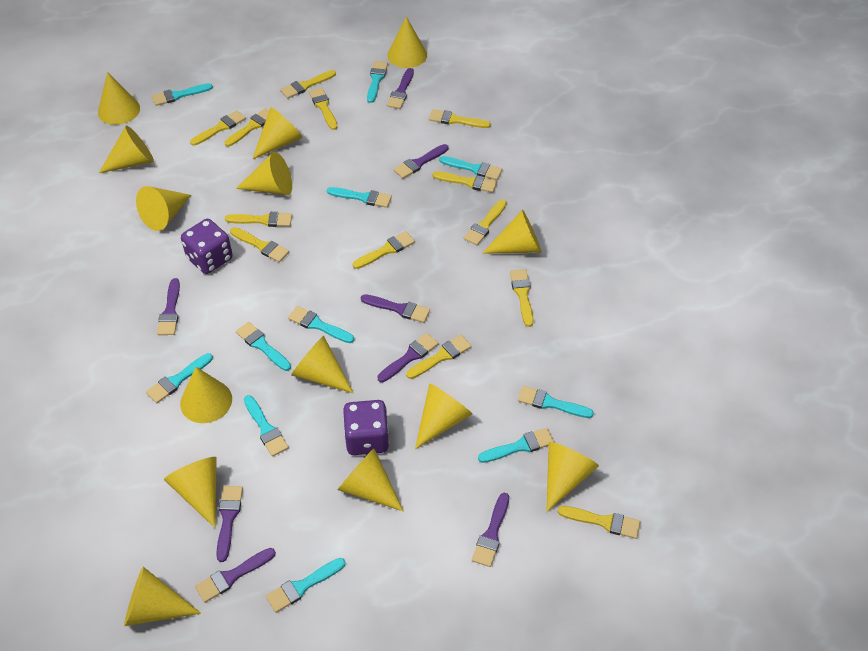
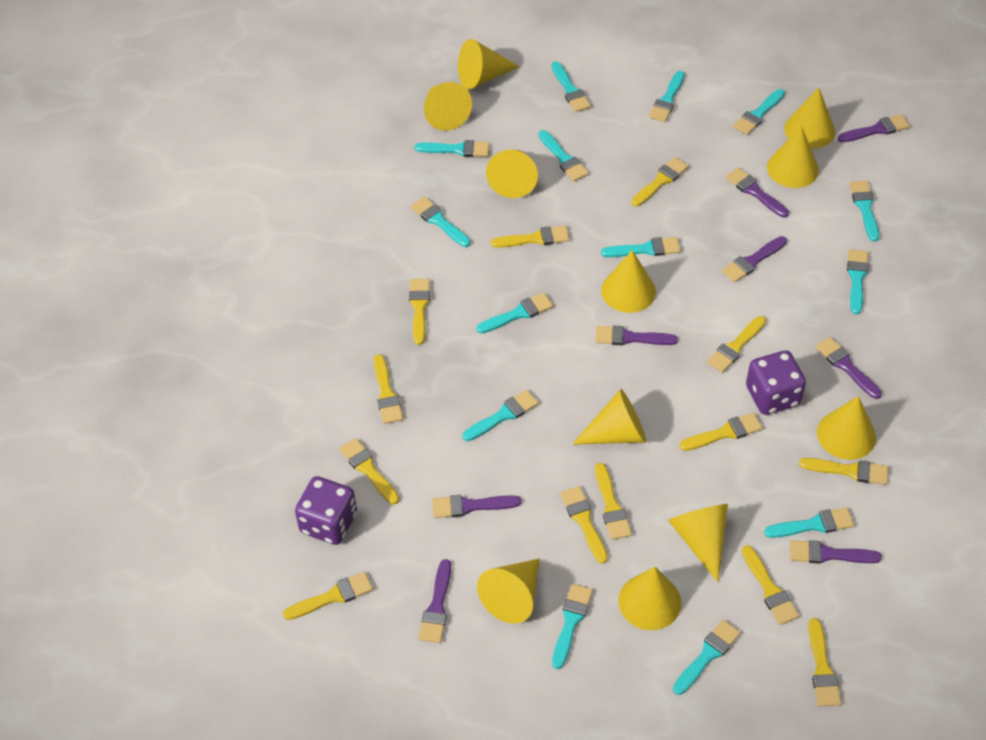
turquoise brush: [146,353,213,403] [152,83,213,106] [236,322,291,371] [244,395,289,457] [266,558,346,613] [288,306,354,343] [327,187,392,208] [367,61,388,103] [439,156,502,180] [478,428,554,463] [518,386,594,418] = 11 -> [411,197,470,247] [415,140,490,157] [463,390,538,441] [476,293,553,334] [539,130,589,181] [551,61,591,112] [552,584,593,669] [601,237,681,257] [649,71,685,122] [673,620,741,695] [733,89,785,135] [764,508,854,538] [847,249,869,314] [849,181,879,242] = 14
yellow cone: [98,72,140,125] [99,126,154,173] [124,567,201,626] [136,186,191,231] [164,457,217,528] [180,367,232,423] [236,152,292,195] [252,107,303,159] [291,336,354,394] [337,448,404,512] [387,17,427,68] [415,383,472,449] [482,210,542,254] [547,442,599,512] = 14 -> [424,82,472,131] [458,39,519,89] [477,559,539,624] [486,150,538,198] [572,389,646,445] [601,250,656,313] [618,567,681,630] [668,504,728,582] [767,126,819,188] [784,88,835,149] [817,396,876,460] = 11

